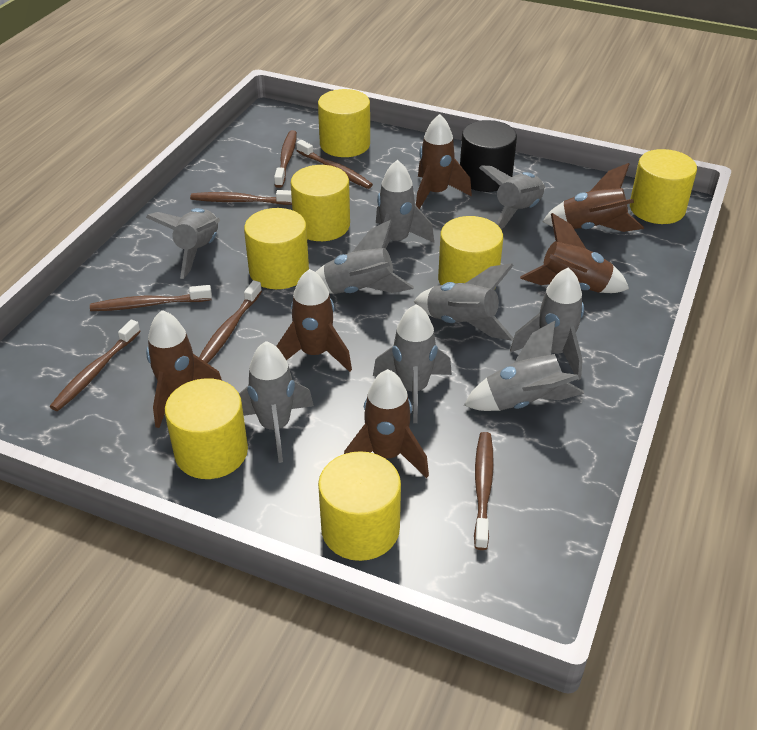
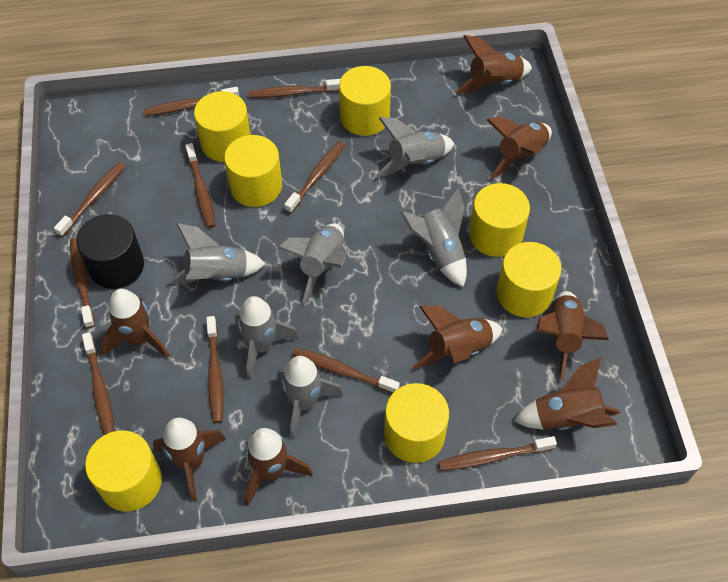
brown rocket: [146,310,222,428] [276,269,352,372] [344,369,429,478] [416,114,472,209] [520,213,629,293] [542,163,644,232] = 6 -> [100,289,170,358] [153,418,226,502] [245,428,313,506] [413,305,503,369] [456,35,532,94] [487,116,552,179] [514,357,620,430] [536,291,609,380] = 8
brown toothbrush: [50,320,141,411] [90,285,212,311] [190,190,292,205] [199,280,262,363] [274,130,297,188] [296,140,373,189] [474,432,494,550] = 7 -> [54,162,126,237] [70,238,95,328] [82,332,115,435] [144,87,239,116] [185,143,215,228] [206,316,224,423] [249,79,340,98] [284,141,345,214] [292,348,400,394] [438,436,557,471] = 10
grey rocket: [146,208,220,279] [239,341,314,463] [316,220,414,294] [373,304,452,423] [376,160,434,249] [414,263,514,341] [464,321,584,411] [479,165,545,229] [510,267,584,380] = 9 -> [168,223,265,284] [235,296,300,380] [277,356,343,439] [278,223,346,303] [375,117,454,178] [400,188,467,287] = 6

